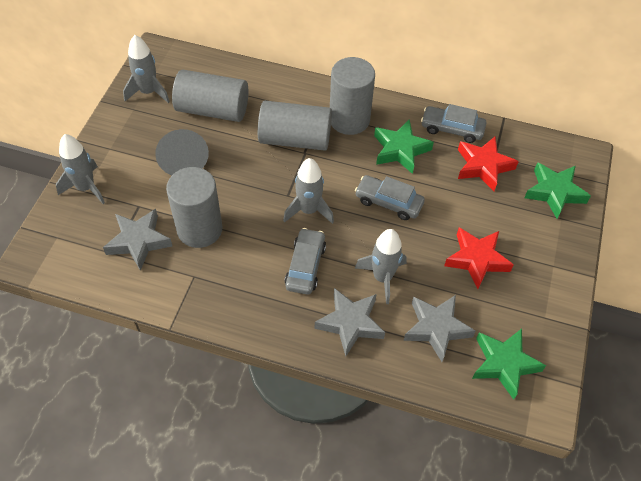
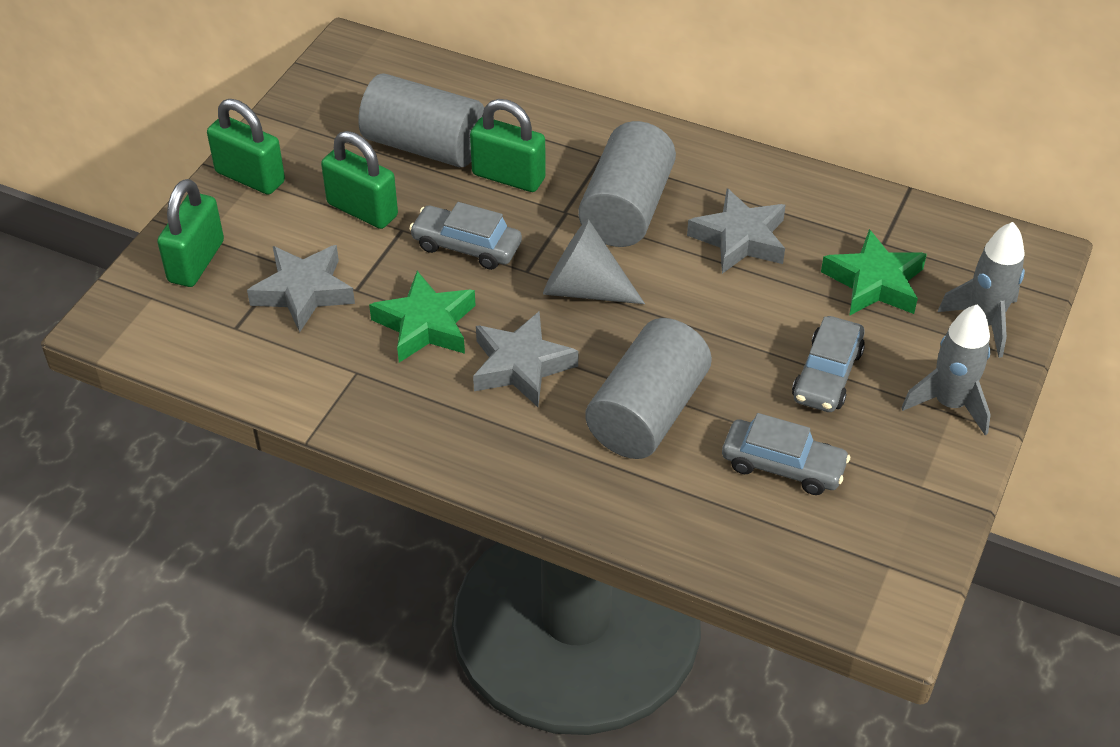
green padlock: none = 0 -> [157,179,224,287] [207,99,285,195] [321,131,398,229] [470,99,546,192] = 4
green star: [374,119,434,174] [472,329,546,400] [524,162,591,219] = 3 -> [369,271,476,363] [821,229,927,316] = 2
grey cylinder: [166,167,222,248] [172,70,248,122] [258,101,332,151] [330,57,375,135] = 4 -> [358,73,484,167] [578,121,676,247] [585,318,712,459] = 3
grey rocket: [56,134,105,204] [123,35,170,103] [283,158,334,224] [355,229,407,304] = 4 -> [901,305,991,435] [938,222,1025,358] = 2
red star: [444,228,514,289] [458,136,519,191] = 2 -> none = 0

